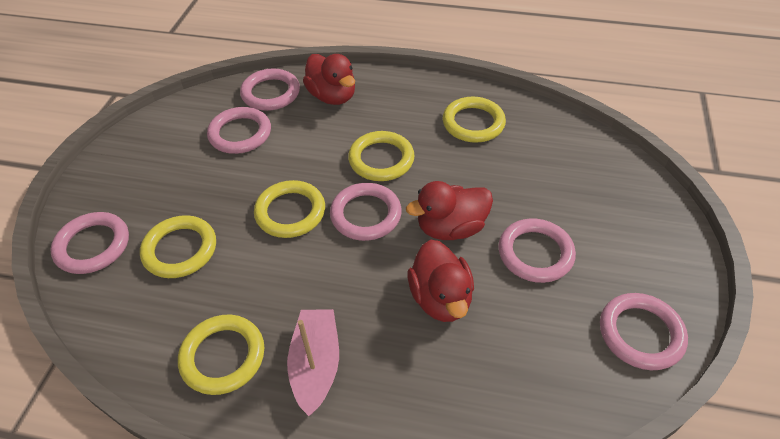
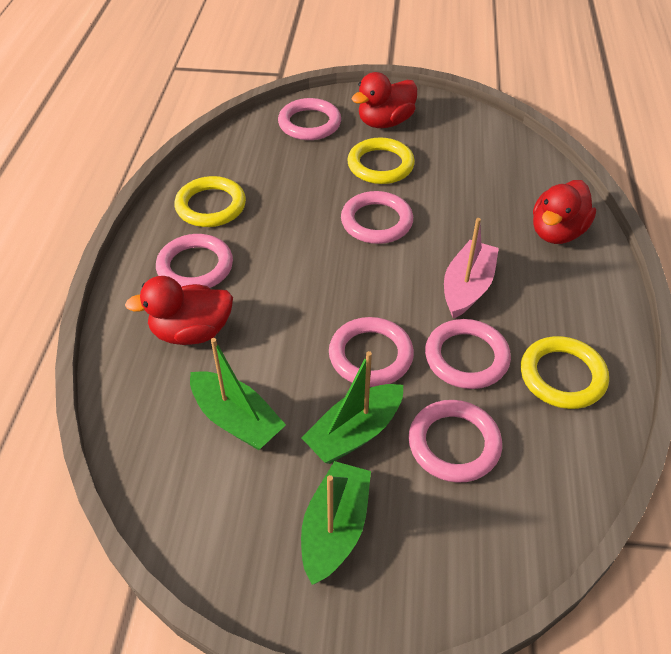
green boat: none = 0 -> [190,338,286,450] [301,351,403,464] [301,461,371,585] = 3
yellow ring: [140,215,216,278] [178,315,264,395] [254,180,325,238] [348,131,415,181] [443,97,506,143] = 5 -> [175,176,246,227] [347,138,415,184] [521,336,609,409] = 3

